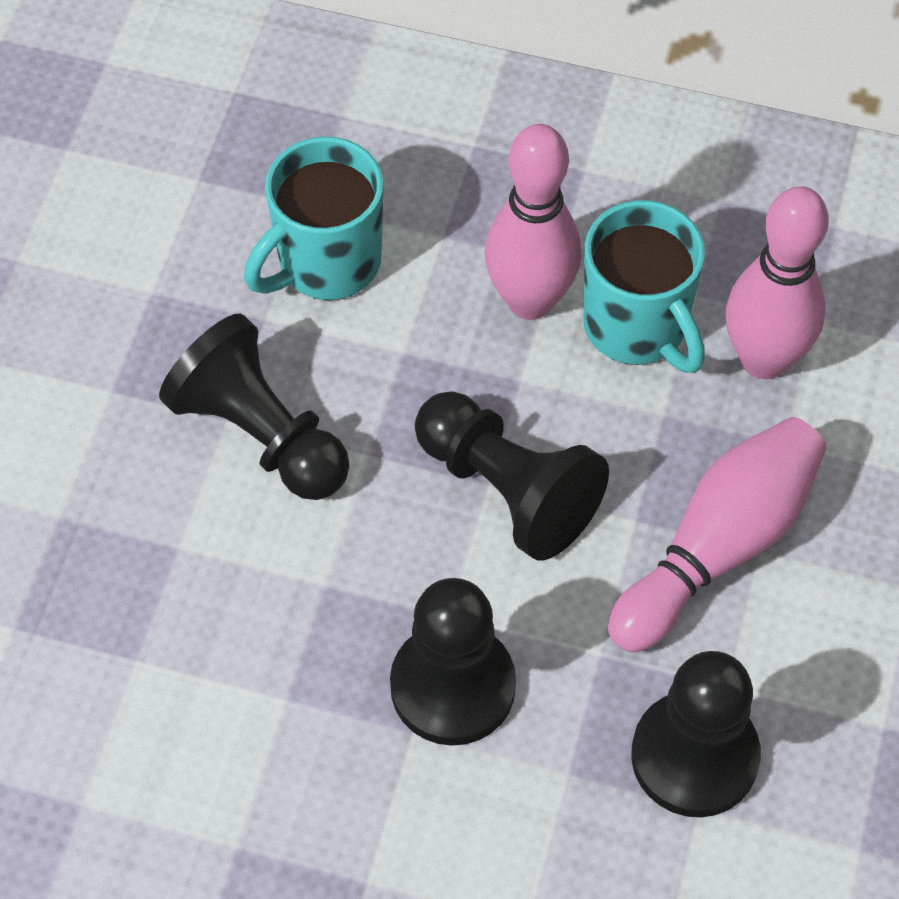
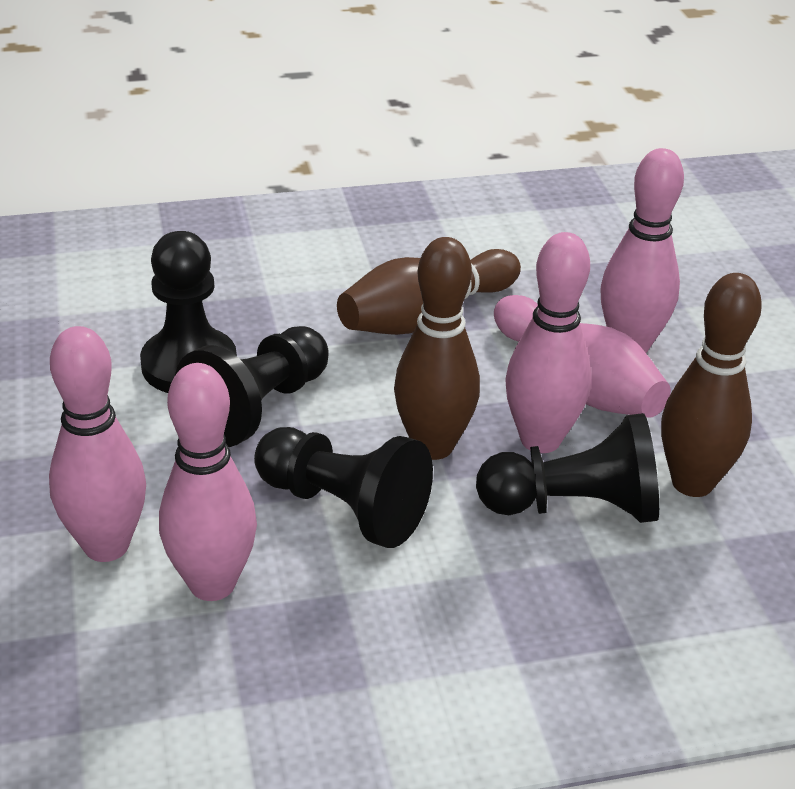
brown bowling pin: none = 0 -> [337,249,521,335] [394,237,480,460] [661,273,762,497] = 3
pink bowling pin: [485,124,581,320] [608,417,826,652] [726,186,829,379] = 3 -> [49,326,146,562] [159,363,257,601] [494,295,671,418] [505,232,591,453] [600,148,684,353] = 5
turquoise mug: [244,136,384,300] [583,200,705,373] = 2 -> none = 0

